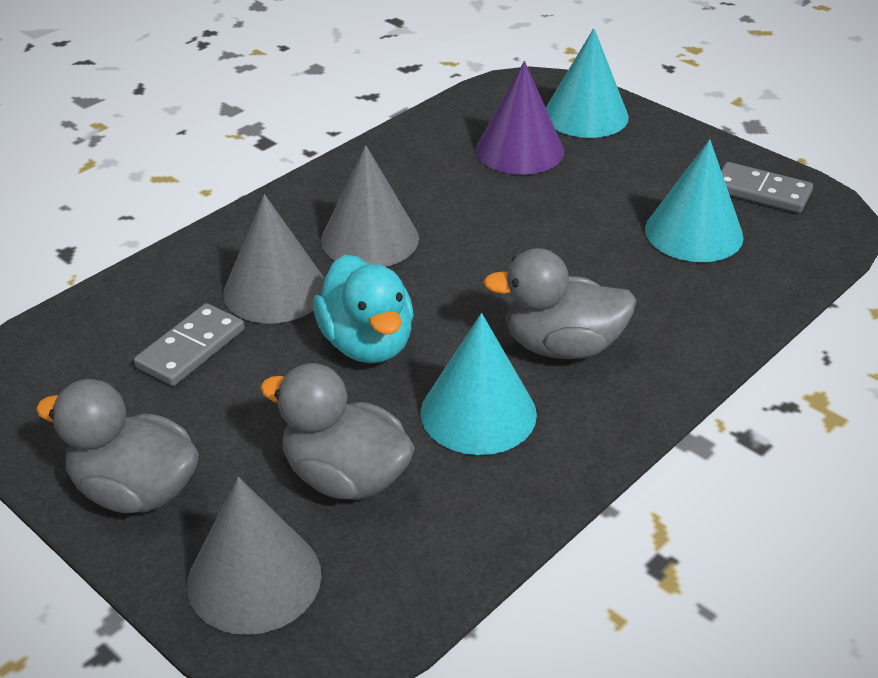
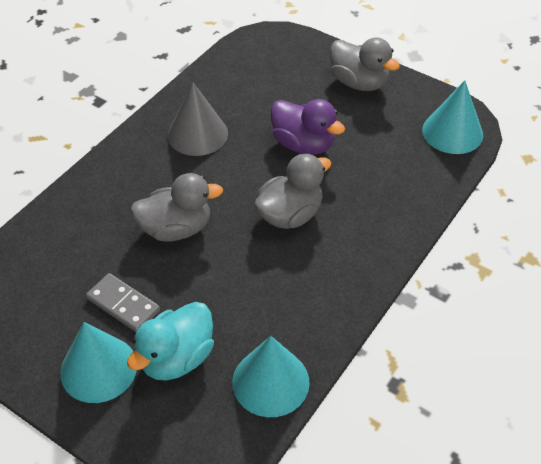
grey cone: [187,477,321,635] [223,194,325,324] [321,145,419,267] = 3 -> [168,82,228,156] = 1
grey domino: [134,303,244,386] [721,162,813,213] = 2 -> [86,273,160,332] = 1
purple cone: [476,61,564,175] = 1 -> none = 0
purple duck: none = 0 -> [271,99,345,155] = 1

